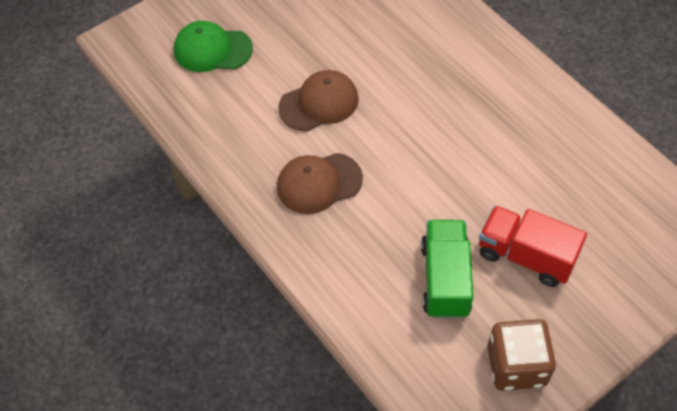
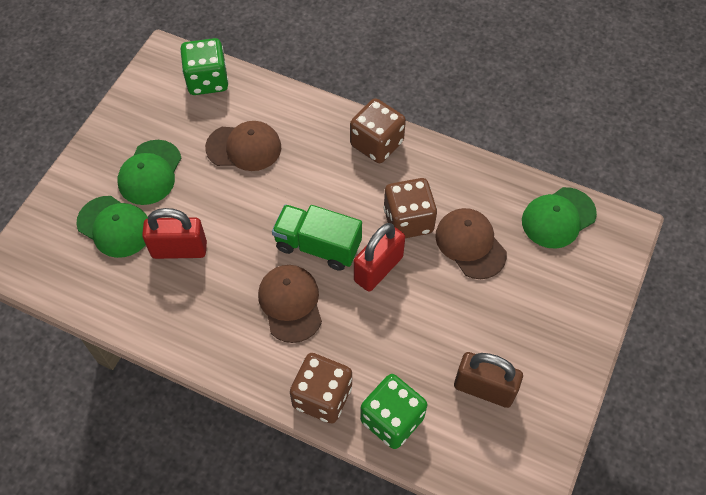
brown cap: [277,153,363,214] [278,70,359,132] = 2 -> [205,121,281,171] [258,265,322,343] [435,208,507,279] = 3
brown dice: [488,319,556,391] = 1 -> [290,353,352,423] [350,98,406,163] [384,178,437,238] = 3
brown padlock: none = 0 -> [454,352,523,408] = 1
green cap: [174,21,253,72] = 1 -> [76,196,148,258] [117,140,181,205] [522,187,597,248] = 3
green dice: none = 0 -> [180,38,228,95] [360,374,427,449] = 2
red padlock: none = 0 -> [142,208,207,259] [354,223,405,292] = 2
red truck: [479,205,587,287] = 1 -> none = 0

